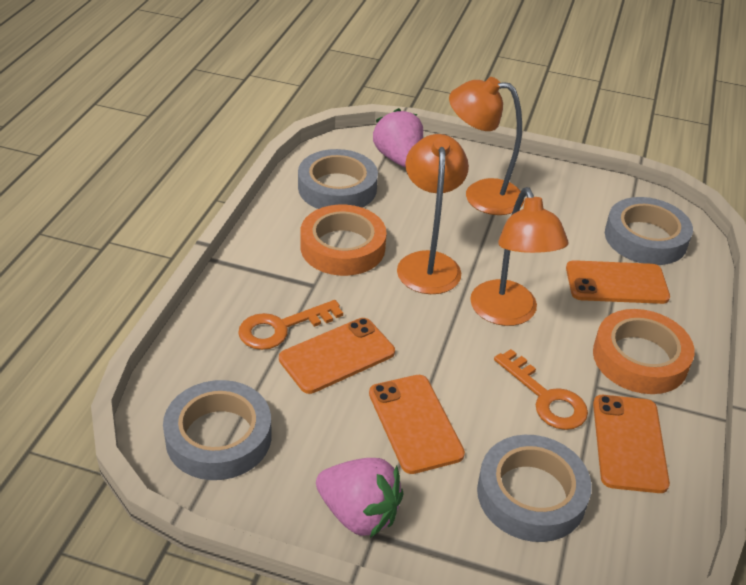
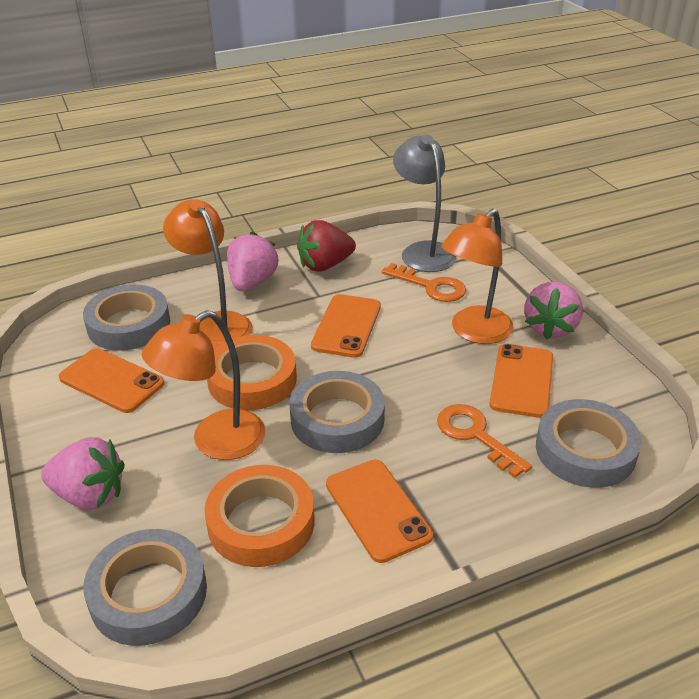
grey lamp: none = 0 -> [393,134,456,272] = 1
pink strawberry: [316,458,404,538] [373,108,423,167] = 2 -> [41,437,125,509] [227,232,279,291] [524,282,583,339] = 3
red strawberry: none = 0 -> [297,220,356,272] = 1

